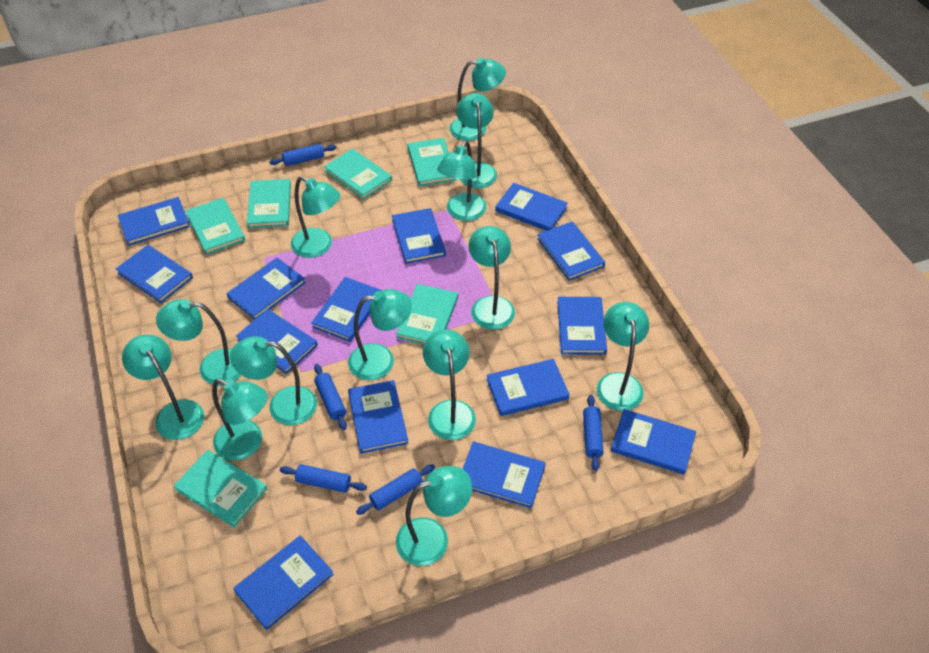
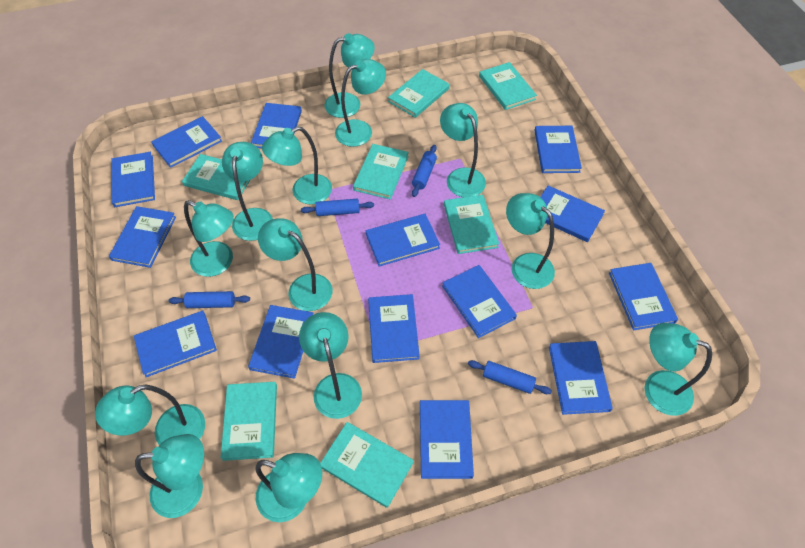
blue rolling pin: [269,144,337,166] [280,464,367,493] [314,364,347,430] [356,464,435,515] [583,395,604,471] = 5 -> [169,291,250,308] [301,199,374,216] [412,145,437,197] [468,360,552,394] = 4
turquoise book: [174,450,267,528] [185,198,245,255] [247,179,291,228] [324,149,392,200] [396,284,458,344] [408,138,457,186] = 6 -> [182,154,250,200] [221,382,277,461] [320,422,414,508] [353,144,409,200] [388,69,450,118] [444,195,499,254] [479,62,537,110] = 7

